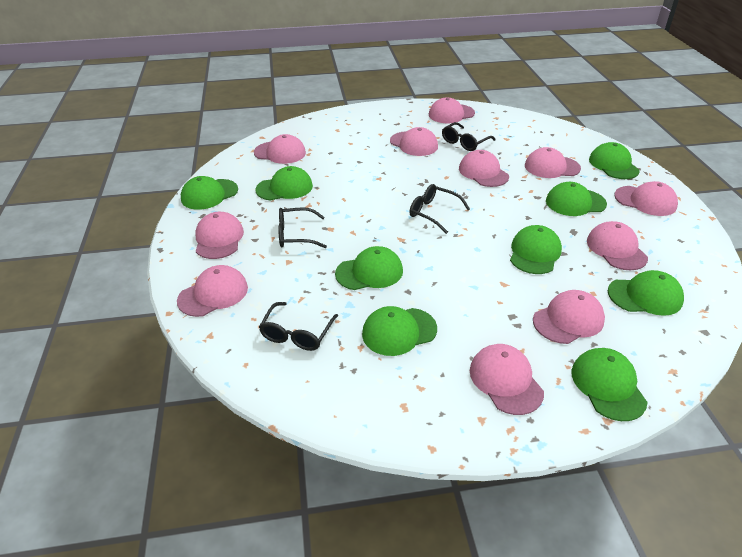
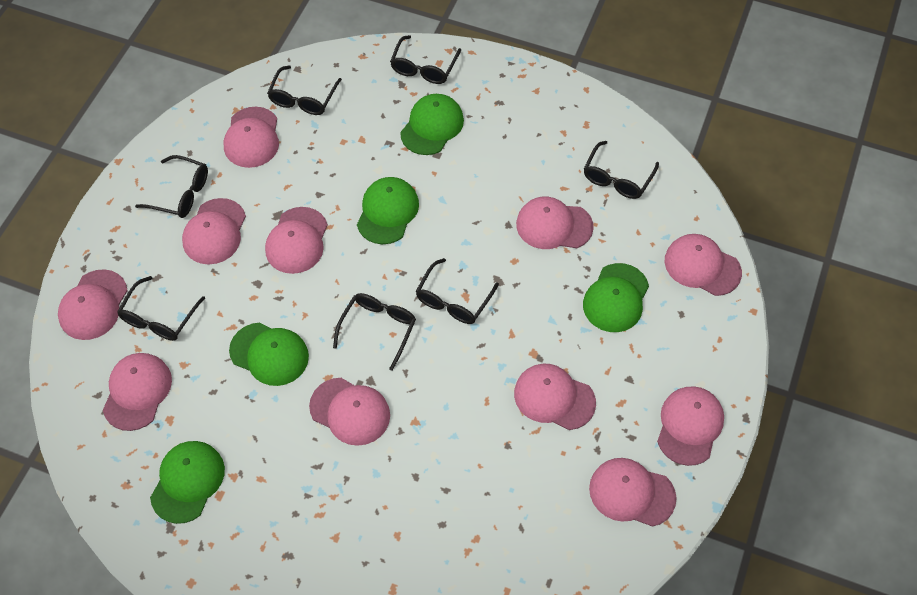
black glasses: [259,302,338,351] [278,207,327,248] [409,184,470,234] [442,122,496,151] = 4 -> [117,276,205,341] [135,155,208,218] [267,65,342,115] [333,293,416,371] [390,35,461,84] [416,258,499,324] [584,141,659,199] = 7
green cap: [181,176,238,210] [255,166,313,201] [335,246,403,290] [362,306,437,356] [510,225,562,274] [546,182,607,216] [571,348,647,421] [589,142,640,179] [608,270,684,316] = 9 -> [150,441,225,524] [229,322,309,386] [357,177,419,244] [400,94,464,155] [583,263,649,332] = 5

